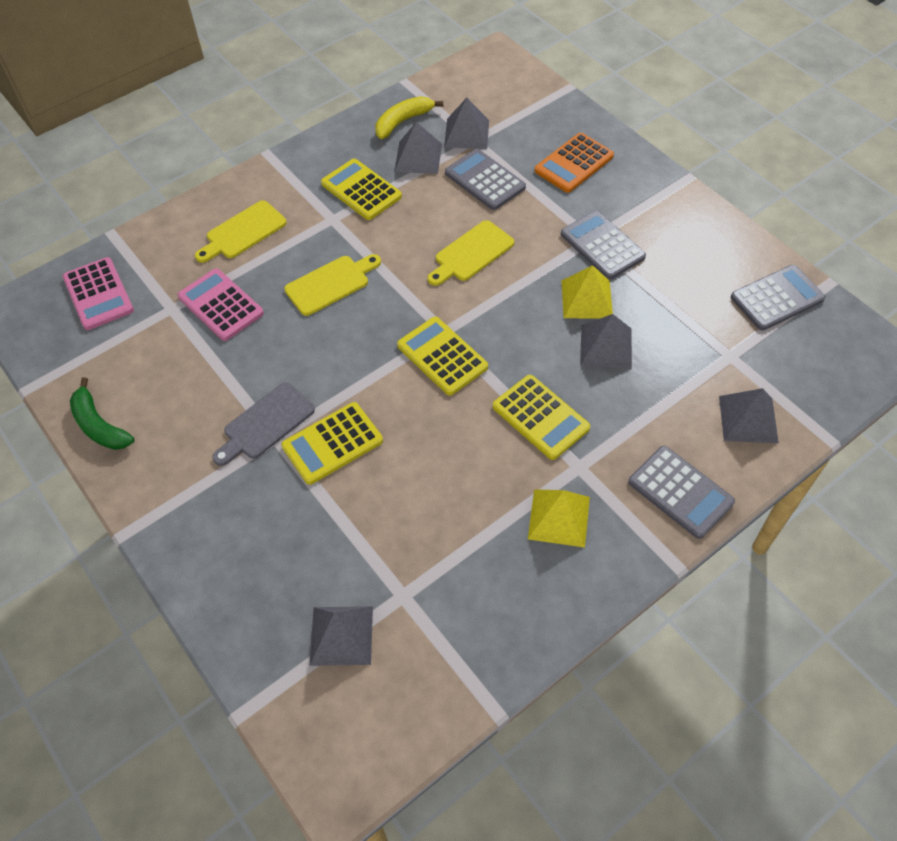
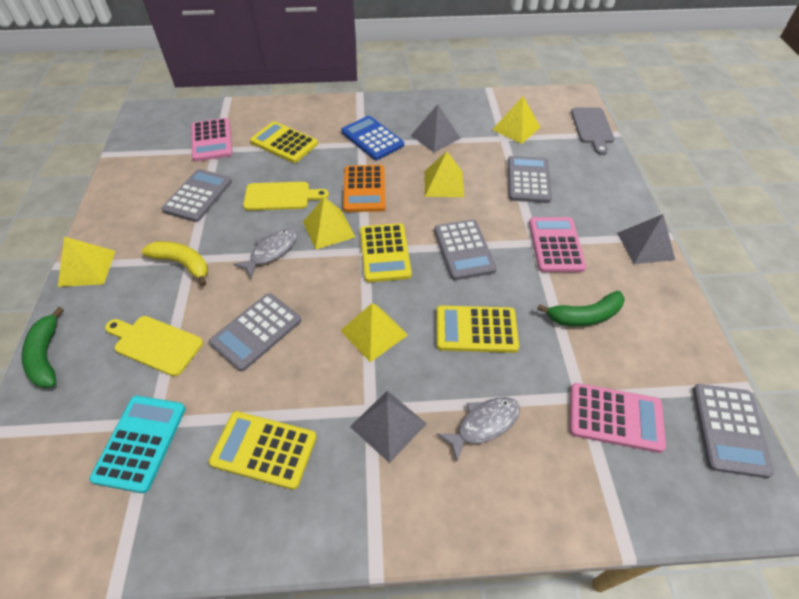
blue calculator: none = 0 -> [341,116,404,160] = 1
green banana: [70,377,134,450] = 1 -> [21,307,64,389] [537,291,625,327] = 2
grey calculator: [445,149,526,210] [561,211,646,279] [628,446,735,539] [731,265,826,331] = 4 -> [162,169,232,222] [209,293,301,371] [434,220,497,280] [508,156,552,203] [693,384,774,478] = 5
grey fish: none = 0 -> [233,229,297,278] [437,397,520,462] = 2
grey pyramid: [310,606,373,666] [394,122,442,174] [444,98,489,149] [580,314,632,369] [719,388,779,443] = 5 -> [350,391,427,463] [411,104,461,153] [617,214,675,264] = 3
pink calculator: [63,257,134,330] [177,269,264,341] = 2 -> [191,118,232,161] [529,217,586,272] [570,383,666,453] = 3
turquoise calculator: none = 0 -> [89,396,186,493] = 1
yellow cutting board: [195,200,286,263] [284,254,381,316] [428,220,514,286] = 3 -> [105,316,203,376] [243,182,329,211] = 2
yellow pyramid: [528,489,590,548] [561,265,613,318] = 2 -> [58,237,115,287] [303,197,355,250] [340,303,408,362] [425,151,464,197] [492,96,540,144] = 5

